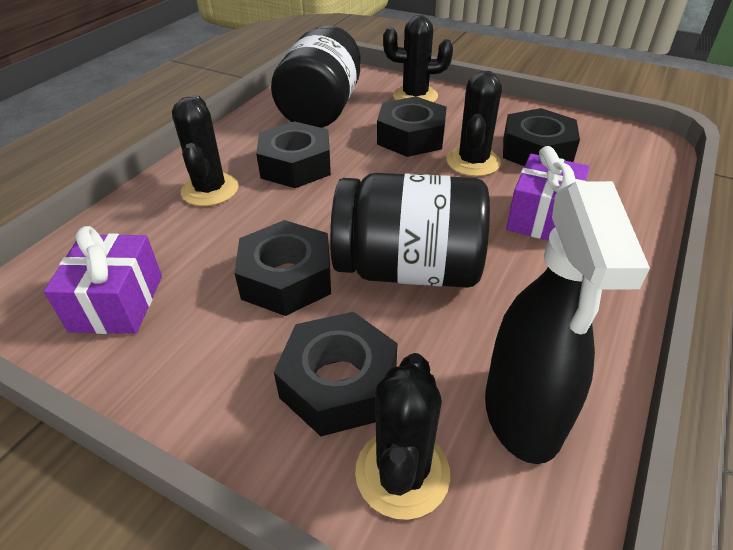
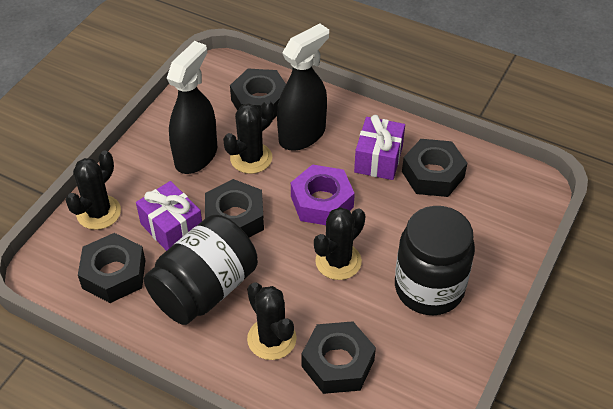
black spray bottle: [485,181,650,464] = 1 -> [167,41,217,174] [277,23,329,150] = 2
purple nut: none = 0 -> [291,164,355,225] = 1

